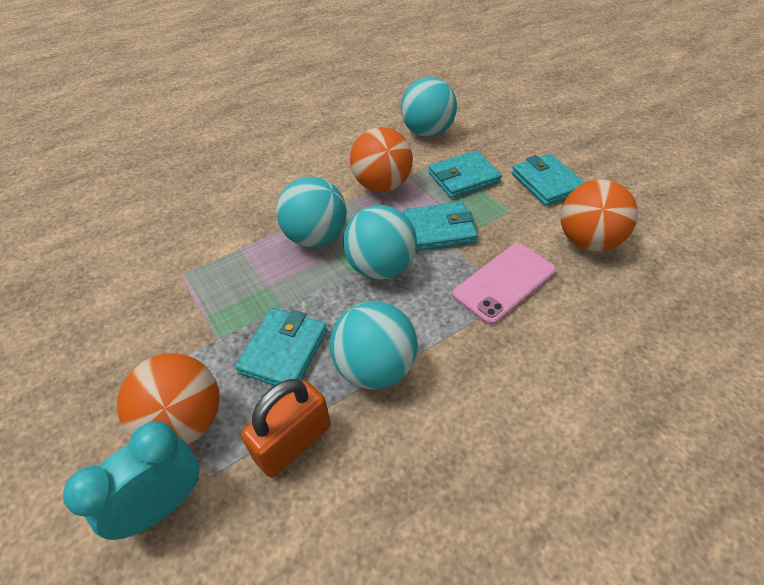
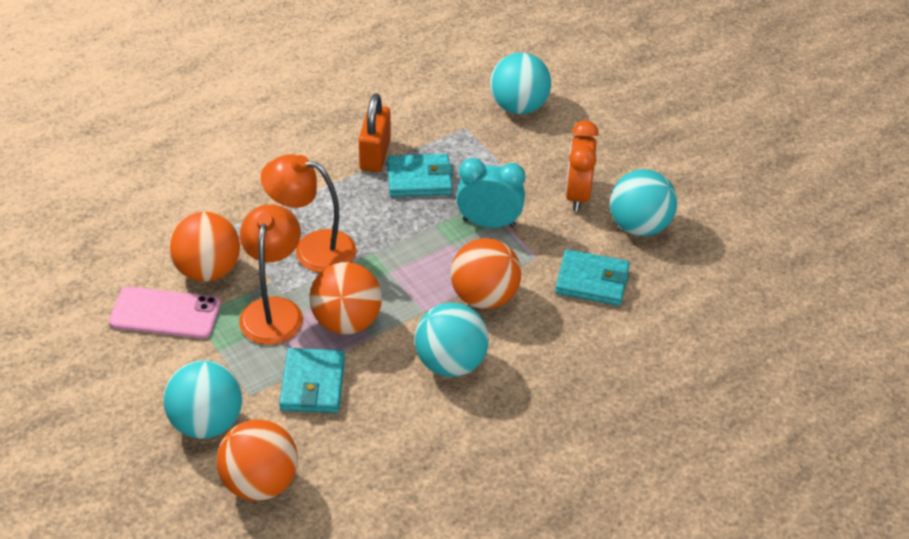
orange ball: [117,353,220,445] [350,127,413,192] [560,179,638,251] = 3 -> [169,212,240,282] [217,419,298,501] [309,262,382,334] [451,238,521,309] = 4
orange clock: none = 0 -> [565,120,599,212] = 1
orange lamp: none = 0 -> [239,205,303,345] [261,154,356,273] = 2
turquoise wallet: [235,308,327,386] [403,202,478,251] [428,150,502,198] [511,154,585,206] = 4 -> [279,348,345,413] [387,154,453,197] [555,249,630,306] = 3

